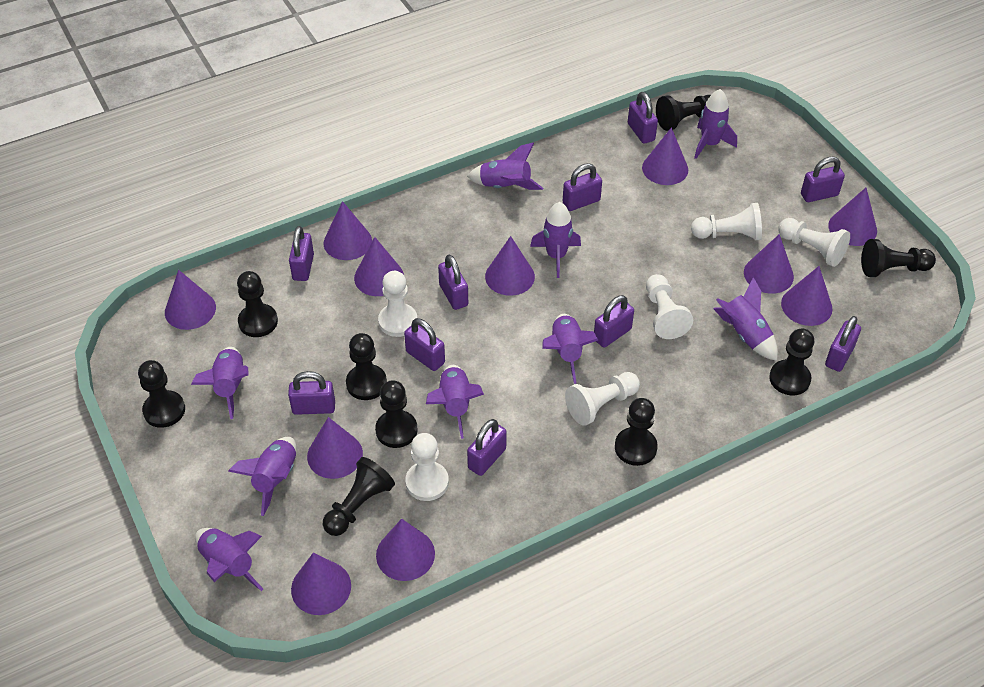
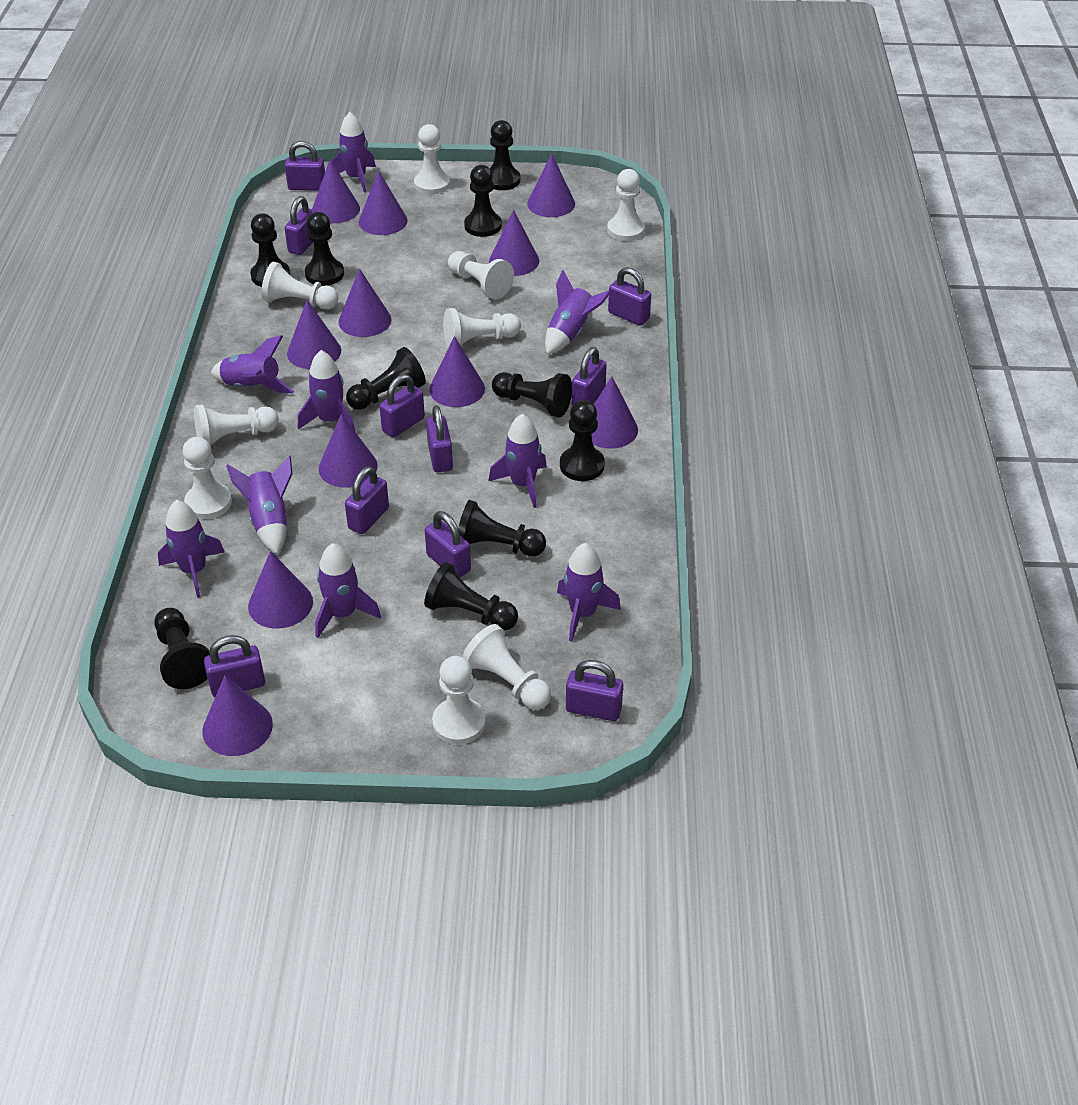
black pawn: [138,360,185,428] [237,271,278,337] [323,457,395,536] [346,333,387,400] [375,380,417,448] [615,398,658,466] [656,95,711,131] [769,328,814,395] [861,239,936,277] = 9 -> [154,608,210,689] [250,214,290,287] [305,212,344,286] [346,347,426,410] [424,562,518,631] [458,500,546,557] [464,165,502,237] [490,120,520,190] [492,372,572,417] [560,400,605,481] = 10
white pawn: [378,271,417,337] [405,433,449,501] [565,372,640,426] [646,274,693,339] [691,203,762,240] [778,218,850,267] = 6 -> [183,437,232,519] [194,405,279,446] [261,262,338,309] [414,124,450,194] [432,656,486,745] [443,308,521,348] [448,251,514,299] [462,624,551,710] [607,169,645,241] = 9

